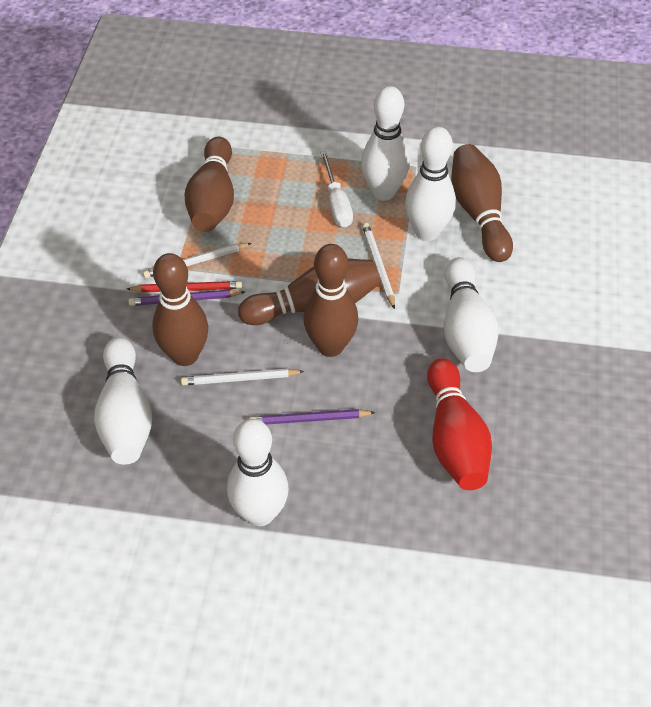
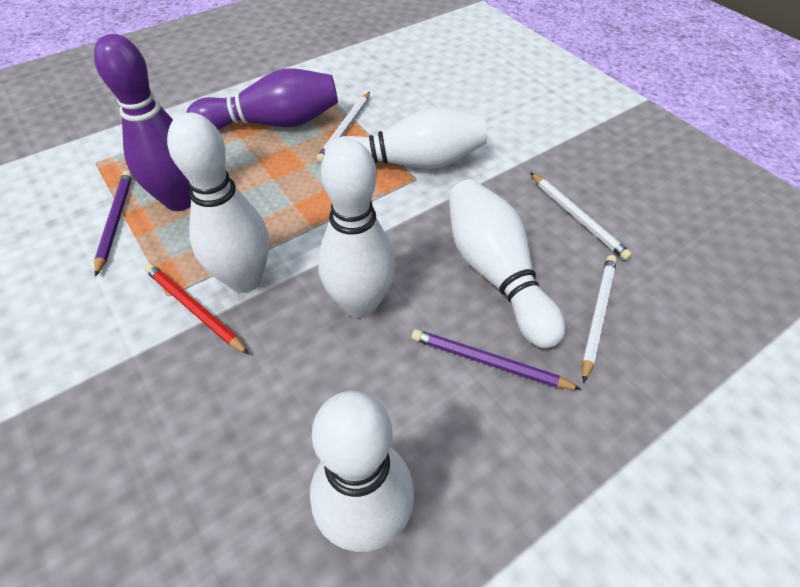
brown bowling pin: [152,253,208,366] [185,137,234,232] [238,259,380,325] [303,244,358,357] [451,144,513,262] = 5 -> none = 0
purple bowling pin: none = 0 -> [94,34,191,211] [187,68,338,130] = 2
red bowling pin: [427,358,492,490] = 1 -> none = 0
white screwdriver: [320,151,353,227] = 1 -> none = 0

